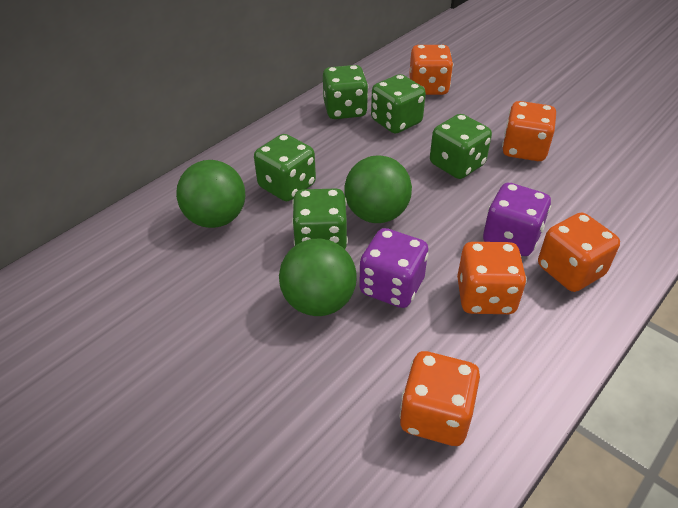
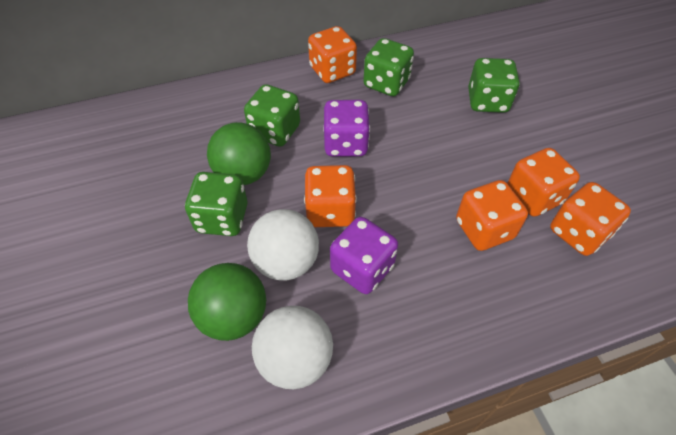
green ball: [176,160,245,228] [279,239,357,316] [344,155,412,223] = 3 -> [188,263,266,341] [207,122,271,185] = 2
green dice: [254,134,316,201] [292,188,348,249] [323,65,368,119] [371,74,426,133] [430,114,492,179] = 5 -> [185,172,248,236] [244,84,300,147] [363,38,414,96] [468,58,520,113] = 4
white ball: none = 0 -> [247,209,319,281] [252,306,333,389] = 2

